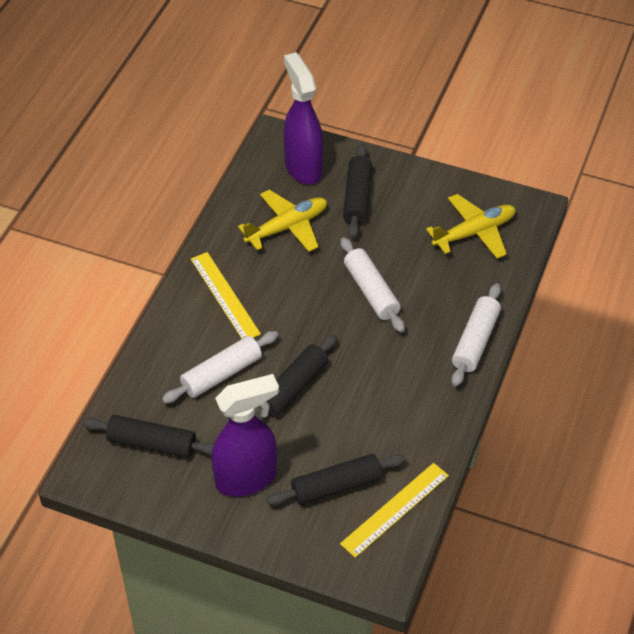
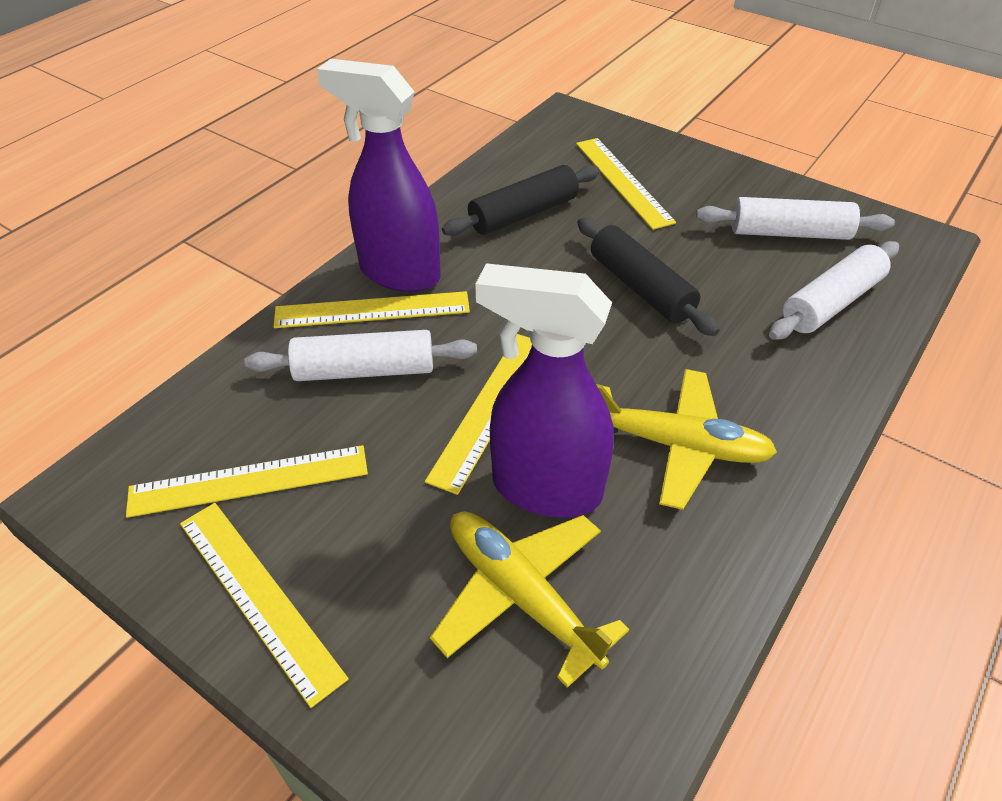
black rolling pin: [82,415,214,458] [255,334,337,421] [267,454,406,505] [343,144,372,238] = 4 -> [442,165,600,236] [577,218,720,336] = 2
yellow ruler: [191,252,261,339] [340,463,449,558] = 2 -> [126,445,368,518] [180,503,349,708] [273,291,470,328] [425,334,532,495] [576,138,676,230] = 5

